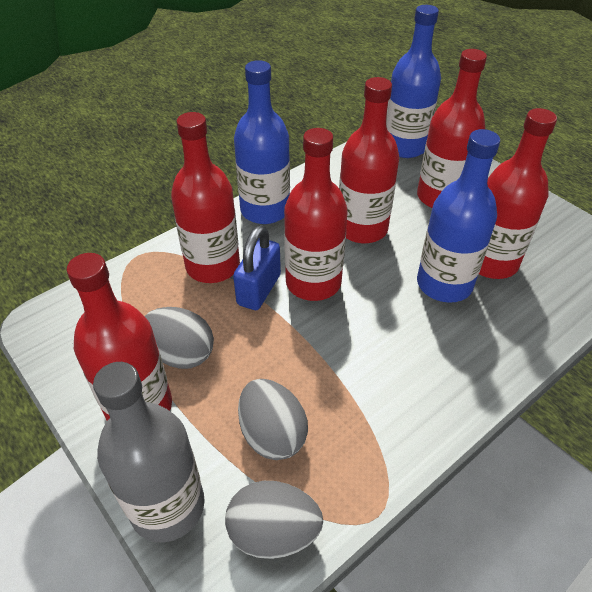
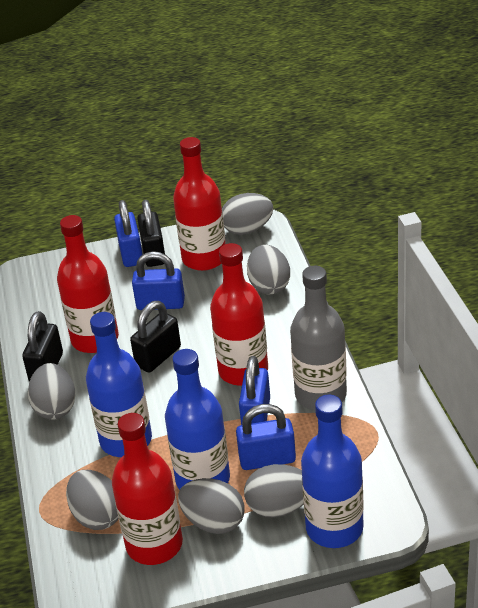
black padlock: none = 0 -> [22,311,63,381] [130,301,181,373] [137,200,165,267] = 3
blue padlock: [233,225,281,310] = 1 -> [114,200,143,267] [132,251,185,310] [236,404,296,470] [239,356,270,425] = 4
grey egg: [145,307,214,369] [225,481,323,559] [238,379,308,460] = 3 -> [28,363,76,420] [66,470,119,530] [178,478,244,534] [222,193,273,235] [244,464,304,518] [247,245,290,294] = 6
red bottle: [66,253,172,421] [171,112,240,283] [284,128,348,301] [339,77,400,243] [417,49,487,208] [479,108,557,279] = 6 -> [57,215,119,353] [112,413,183,565] [173,137,226,271] [210,243,268,386] = 4

